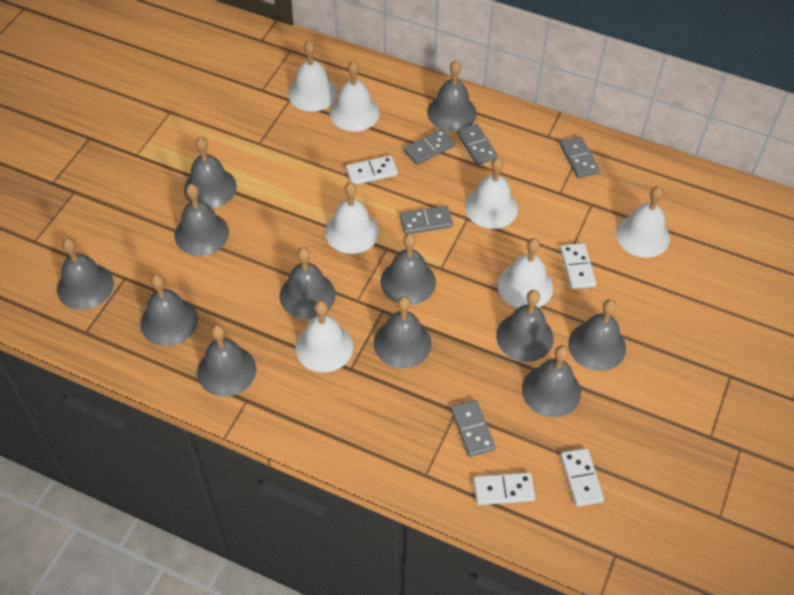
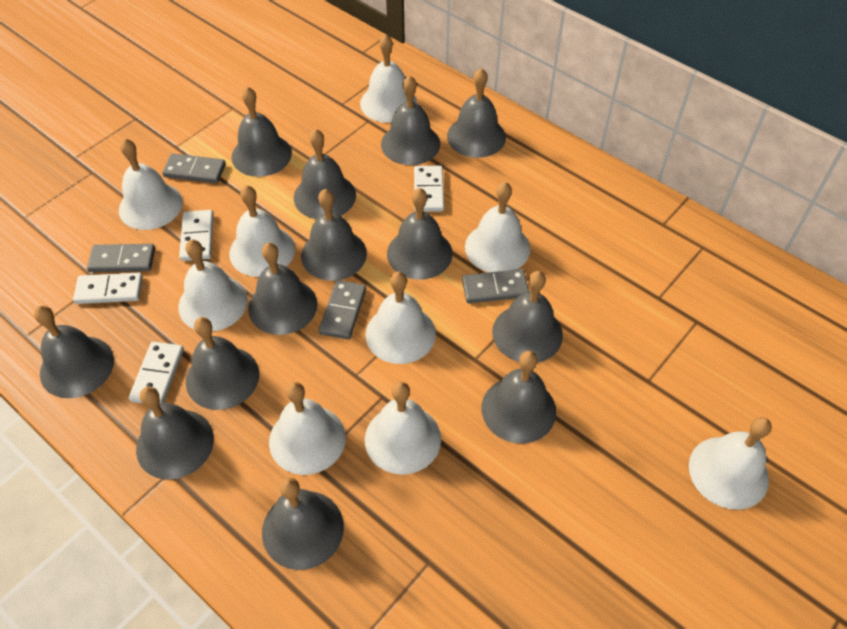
grey bell: [57,238,114,310] [140,274,198,346] [175,184,229,256] [184,137,237,208] [197,324,256,397] [279,247,336,319] [374,296,431,368] [380,233,436,305] [427,60,477,131] [496,290,554,362] [522,345,581,417] [568,299,626,371] = 12 -> [34,305,114,398] [136,387,214,480] [186,317,259,410] [232,87,292,177] [248,243,317,335] [262,477,344,570] [294,129,356,219] [301,189,367,281] [381,75,440,165] [387,188,453,280] [447,68,506,158] [482,351,556,444] [492,271,563,363] = 13
grey domino: [400,206,453,234] [404,129,455,165] [451,400,495,457] [457,124,498,165] [560,136,600,178] = 5 -> [87,244,155,272] [162,153,226,183] [319,280,366,339] [462,269,529,303] = 4
white bell: [288,41,337,112] [295,300,353,373] [325,182,379,254] [330,61,379,132] [465,157,518,229] [498,238,553,308] [616,186,670,258] = 7 -> [119,139,183,230] [178,240,248,332] [229,185,295,277] [269,382,346,475] [360,34,417,123] [365,271,436,364] [365,382,441,475] [465,182,530,272] [689,417,771,510] = 9

